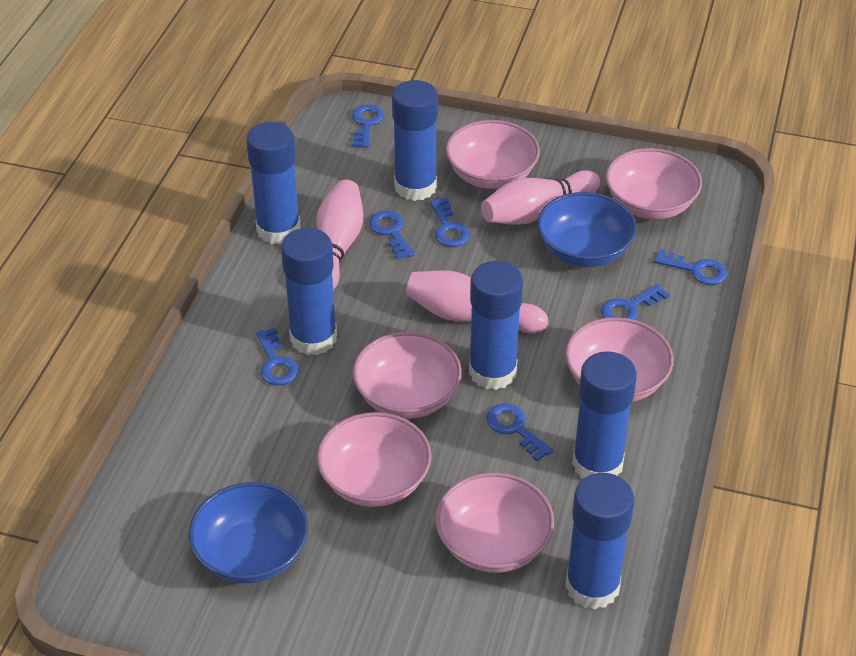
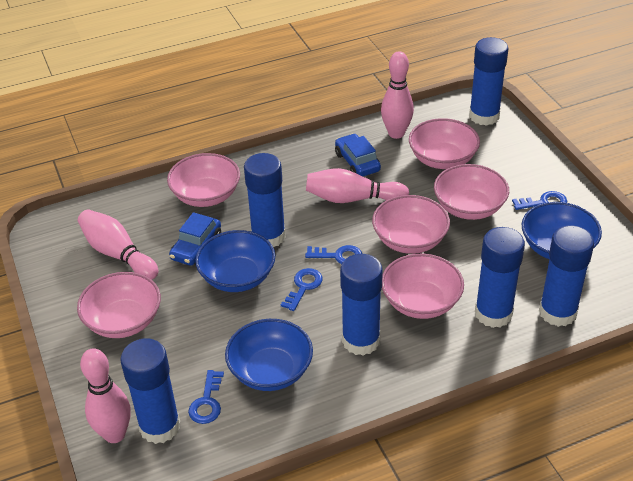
blue bowl: [188,482,308,583] [537,192,637,267] = 2 -> [195,230,275,292] [225,319,313,391] [522,202,602,259] = 3
blue car: none = 0 -> [169,212,221,266] [335,134,381,176] = 2
blue key: [256,328,299,385] [352,104,384,148] [369,211,415,260] [430,198,470,247] [486,403,553,461] [601,284,670,320] [654,249,727,285] = 7 -> [188,370,224,424] [281,268,323,311] [305,245,362,264] [512,191,567,210] = 4
pink bowling pin: [316,180,363,290] [406,271,548,333] [481,170,600,225] = 3 -> [78,209,159,279] [80,348,131,443] [306,168,409,203] [381,51,414,139] = 4

